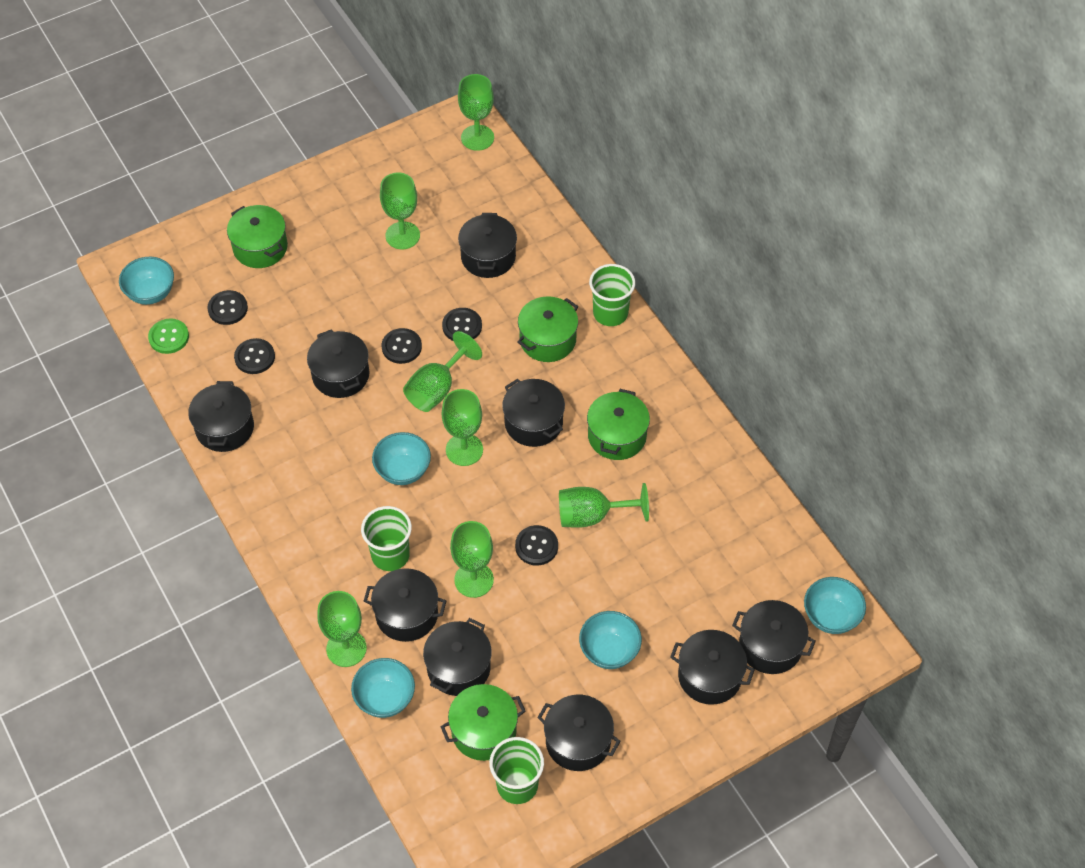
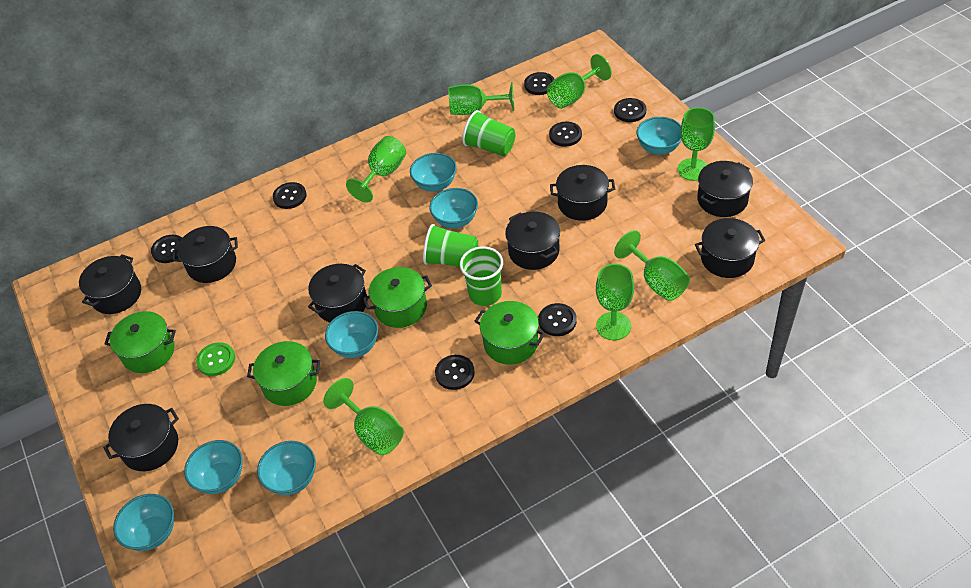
black button: [207,290,248,325] [234,338,275,374] [382,328,422,364] [442,308,482,341] [515,525,558,566] = 5 -> [151,235,182,263] [273,182,307,209] [435,355,475,390] [524,72,555,95] [538,303,577,336] [549,122,582,147] [614,98,647,122] = 7
black pot: [188,381,254,452] [307,329,369,398] [364,568,446,642] [423,618,492,696] [458,213,517,278] [502,379,565,447] [537,695,621,771] [670,630,755,705] [732,600,816,674] = 9 -> [79,255,141,314] [103,404,179,471] [173,226,238,283] [308,264,367,322] [505,211,560,270] [550,165,615,221] [695,218,766,278] [697,161,753,217] = 8
turquoise bowl: [119,257,174,305] [351,658,415,718] [372,432,431,485] [579,611,642,669] [804,577,866,634] = 5 -> [113,494,174,551] [184,440,243,494] [257,441,316,495] [325,311,378,358] [410,153,457,192] [429,188,478,228] [637,117,682,155] = 7

